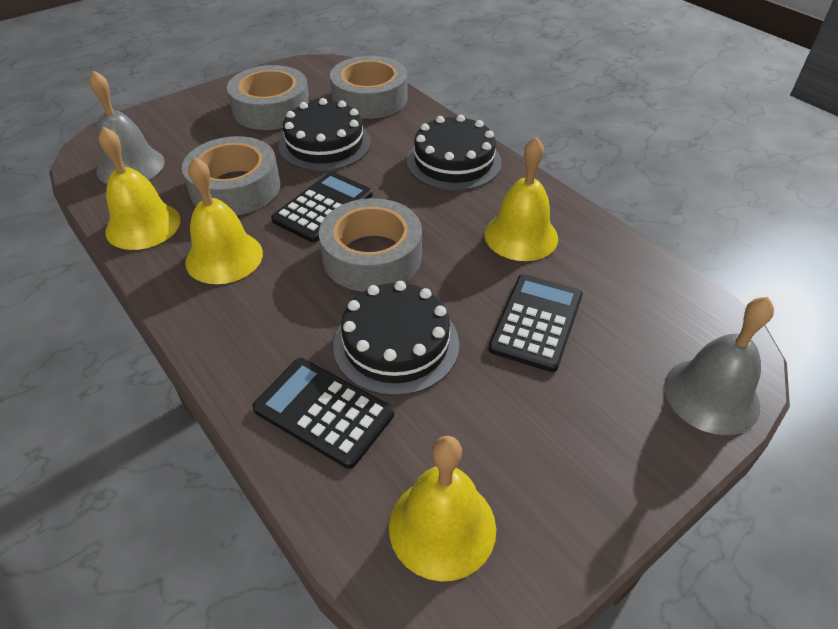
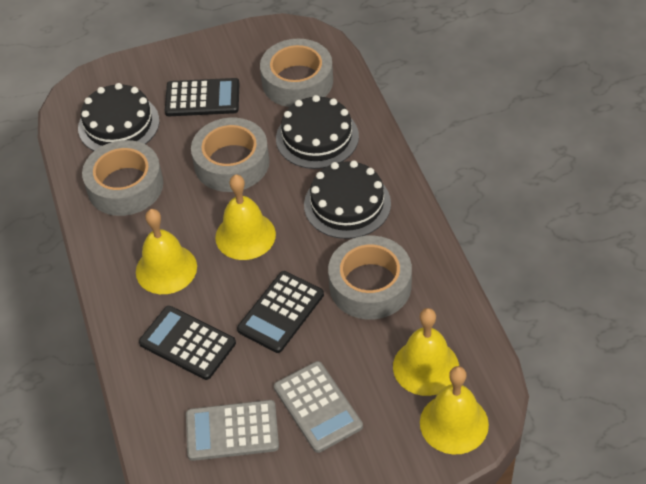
grey bell: [89,71,165,184] [664,297,774,435] = 2 -> none = 0
grey calculator: none = 0 -> [186,400,279,461] [274,361,363,453] = 2

